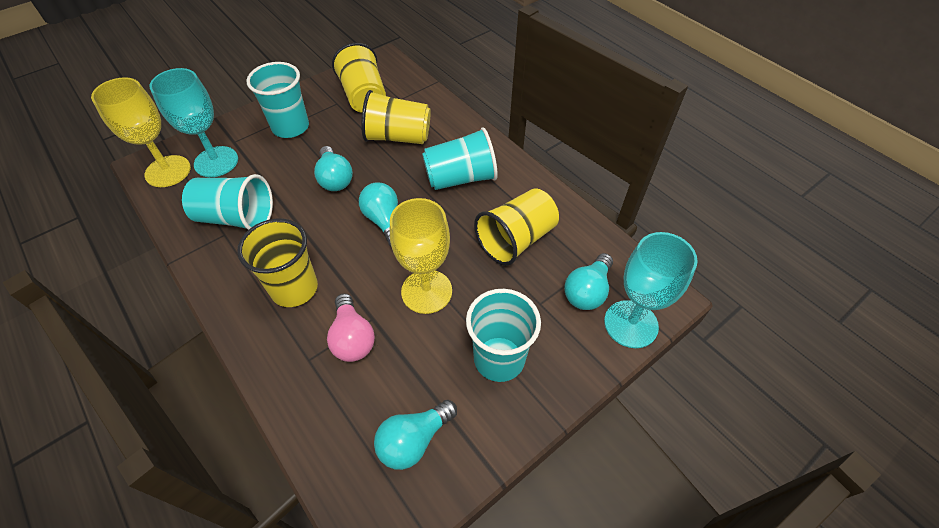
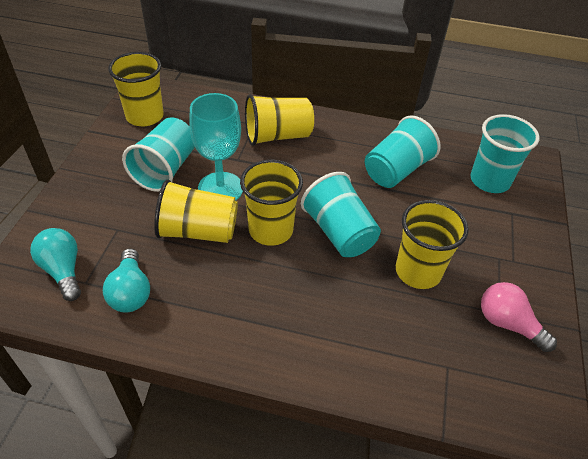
turquoise goblet: [149,68,238,177] [604,232,698,348] = 2 -> [189,93,243,201] = 1
turquoise light bulb: [314,146,353,191] [359,182,398,246] [374,400,457,470] [564,253,613,310] = 4 -> [30,228,81,301] [103,248,150,313] = 2
yellow cup: [237,218,318,307] [332,43,386,113] [361,90,431,144] [474,188,559,266] = 4 -> [108,52,164,126] [154,179,238,243] [240,160,303,246] [245,94,314,146] [396,200,469,289] = 5
yellow goblet: [91,77,191,187] [390,198,452,314] = 2 -> none = 0

